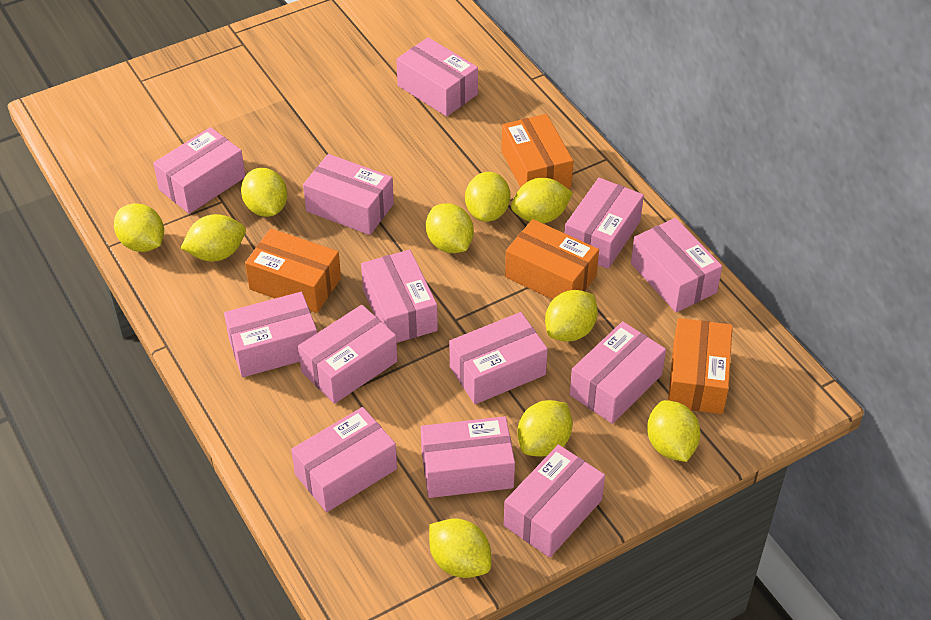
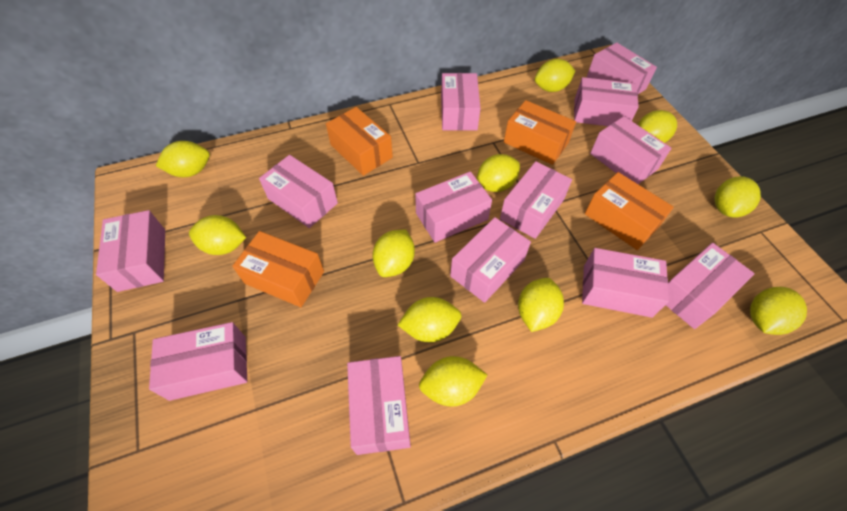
yellow lemon: [114,203,164,252] [181,214,246,261] [241,168,287,217] [426,203,474,253] [429,518,491,578] [465,172,510,222] [511,178,573,223] [517,400,573,456] [545,290,598,341] [647,400,700,462] = 10 -> [156,141,210,177] [189,215,246,255] [372,230,415,277] [398,297,462,342] [419,356,487,407] [477,154,520,192] [518,278,564,332] [535,59,575,92] [638,110,677,143] [715,176,761,218] [750,287,807,335] = 11

